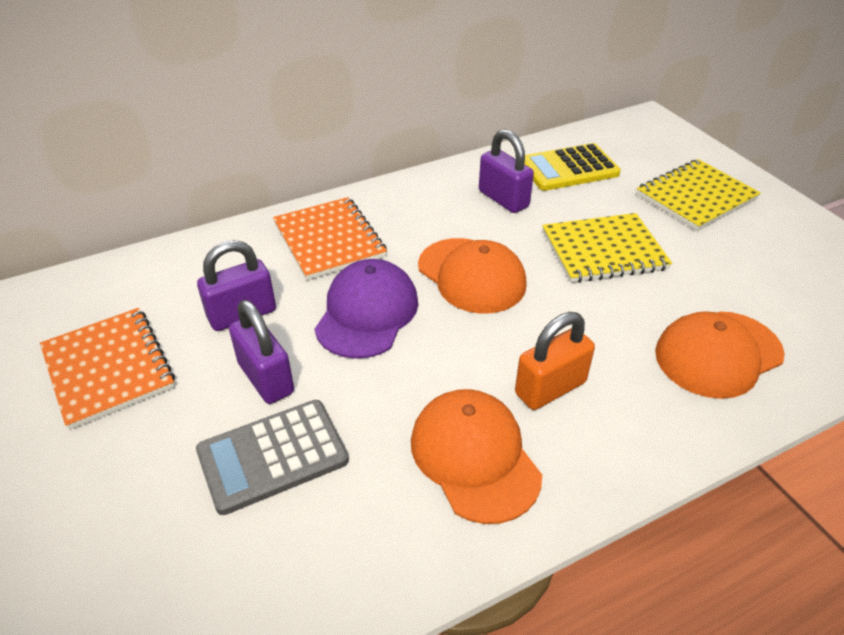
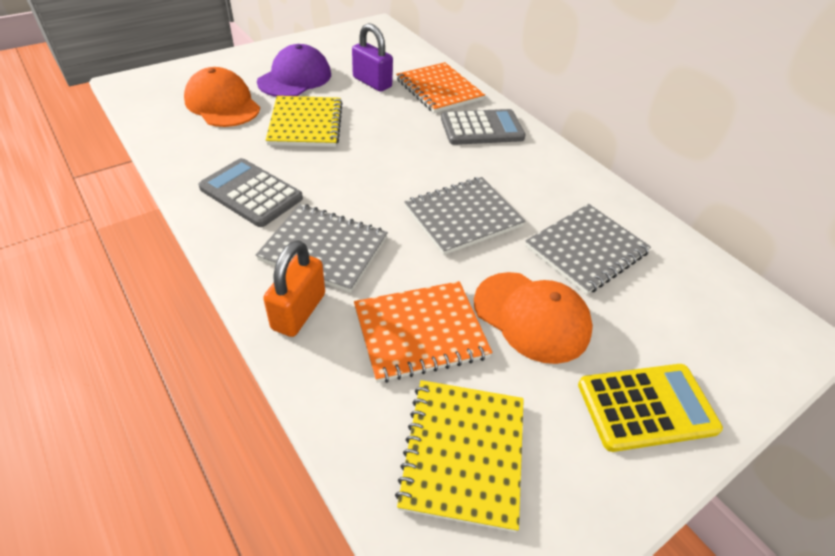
grey calculator: [196,400,349,515] = 1 -> [198,158,303,227] [441,109,526,145] = 2
grey notebook: none = 0 -> [256,204,388,293] [404,177,526,255] [525,204,651,295] = 3
orange cap: [411,389,542,524] [418,238,527,314] [655,311,785,399] = 3 -> [184,67,260,127] [474,272,593,364] = 2
purple padlock: [197,240,276,331] [229,300,294,404] [479,129,534,213] = 3 -> [352,23,393,92] = 1

